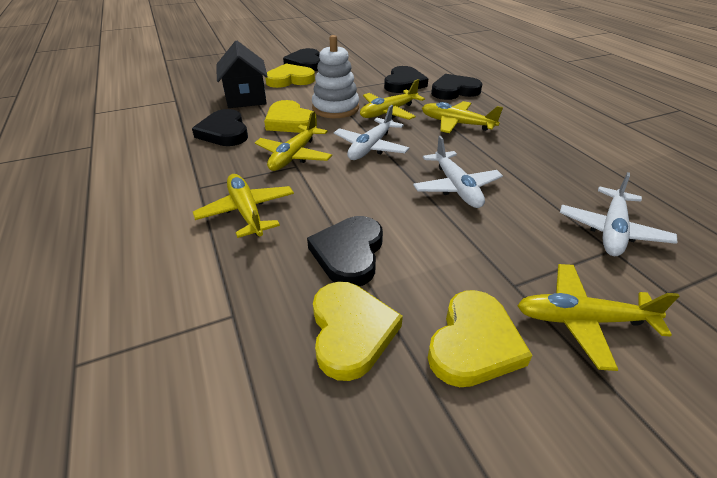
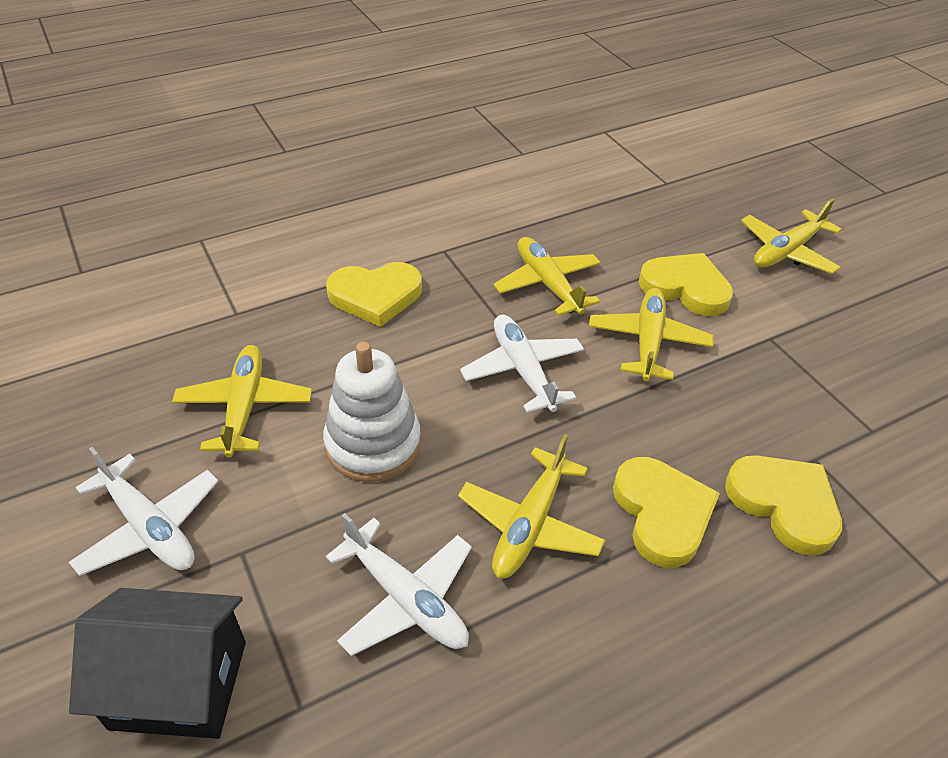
black heart: [192,109,248,146] [283,48,321,71] [307,216,383,286] [384,66,428,93] [431,74,482,100] = 5 -> none = 0

